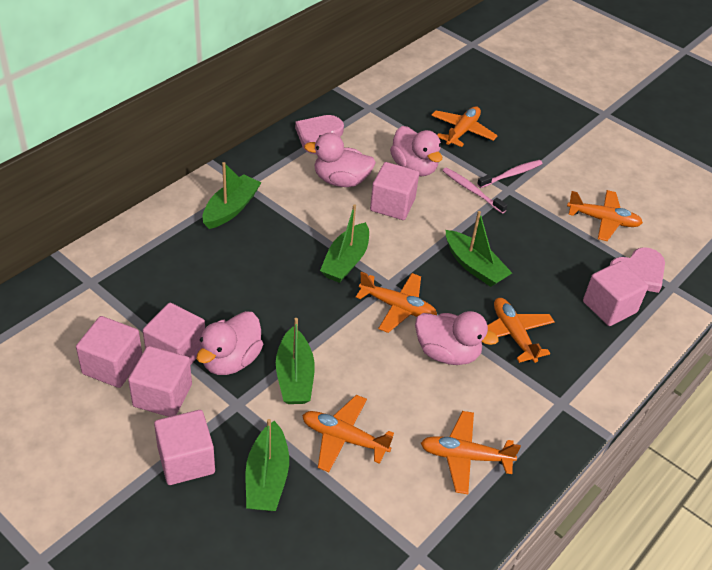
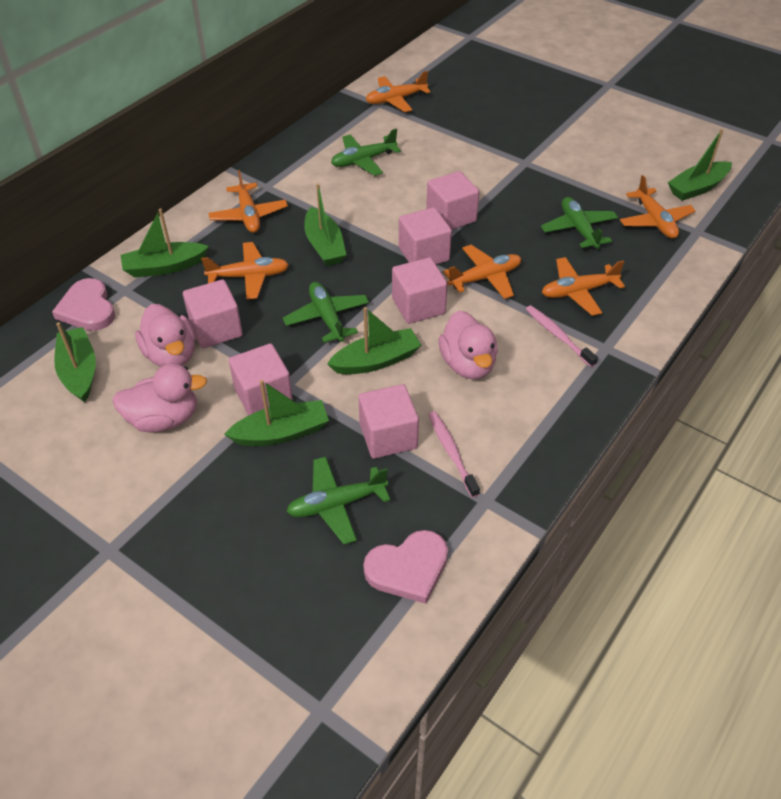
green boat: [203,162,261,229] [246,419,289,511] [276,318,315,404] [320,205,369,283] [446,211,512,287] = 5 -> [54,322,96,402] [121,208,209,278] [224,380,329,446] [304,184,346,266] [327,307,421,374] [668,129,732,201] = 6
green plane: none = 0 -> [283,282,369,343] [286,457,390,544] [331,129,401,176] [541,197,618,250] = 4
pink duck: [197,311,263,375] [304,133,376,187] [390,126,442,177] [415,311,499,365] = 4 -> [112,364,207,432] [135,304,195,367] [438,311,498,379] = 3

